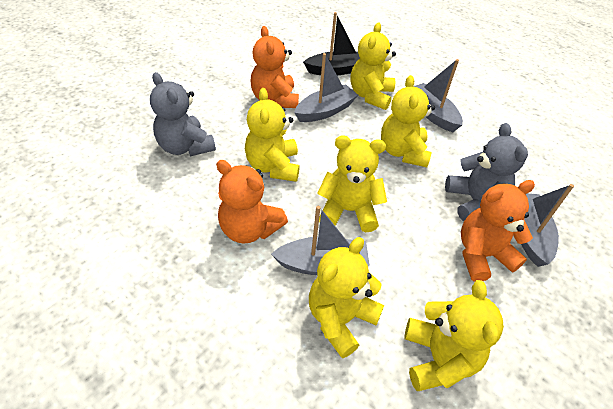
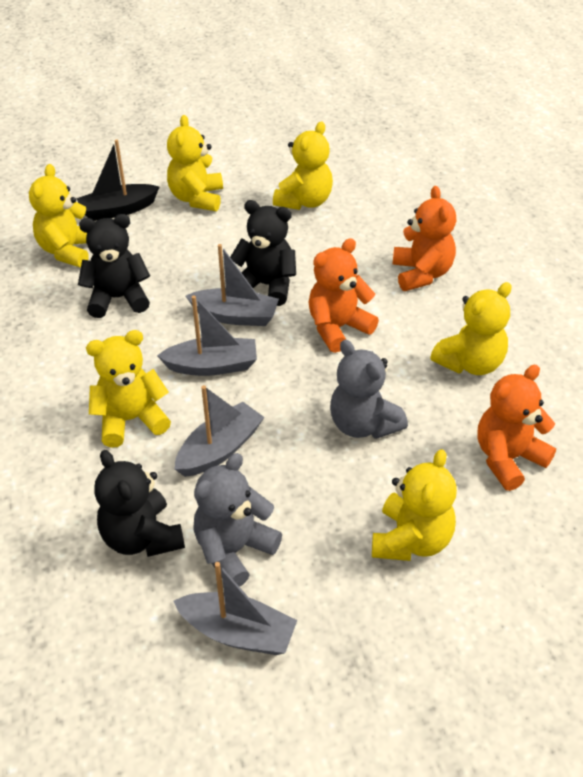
black teddy bear: none = 0 -> [78,214,150,318] [94,450,185,557] [230,200,296,306] = 3

